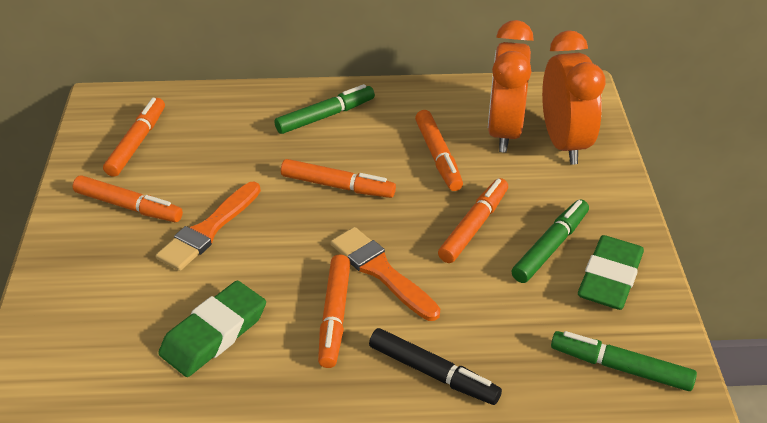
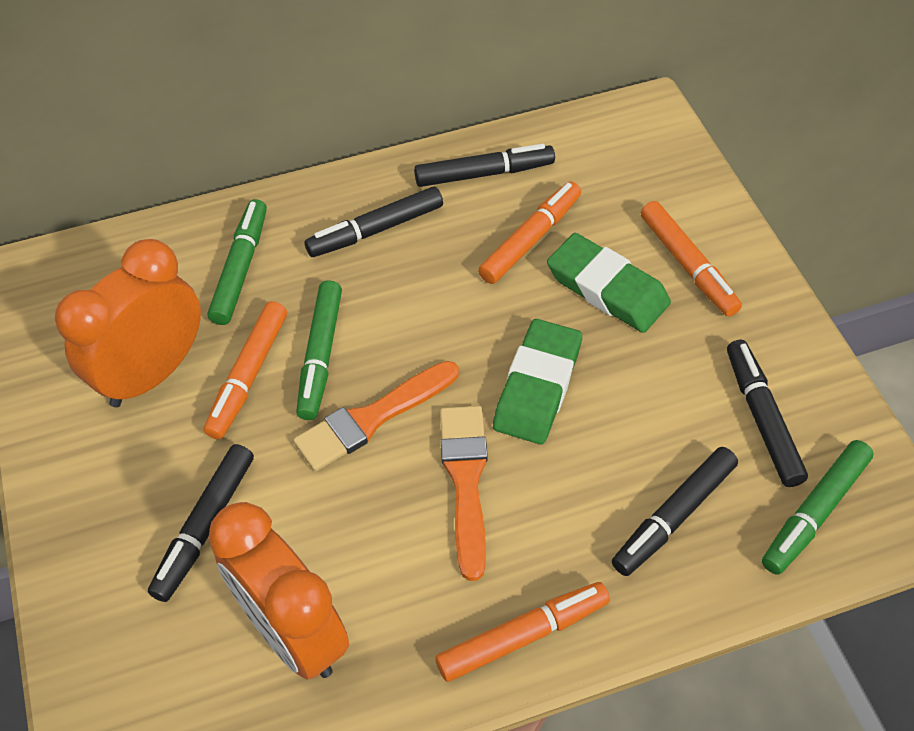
black marker: [369,328,502,405] = 1 -> [148,444,254,602] [304,186,443,257] [414,144,555,187] [612,447,738,576] [727,340,808,487] = 5
orange marker: [73,175,183,222] [103,98,165,177] [281,159,396,198] [318,254,350,368] [415,110,463,191] [438,178,508,263] = 6 -> [204,301,287,439] [435,582,610,682] [478,181,581,284] [641,201,742,317] = 4

